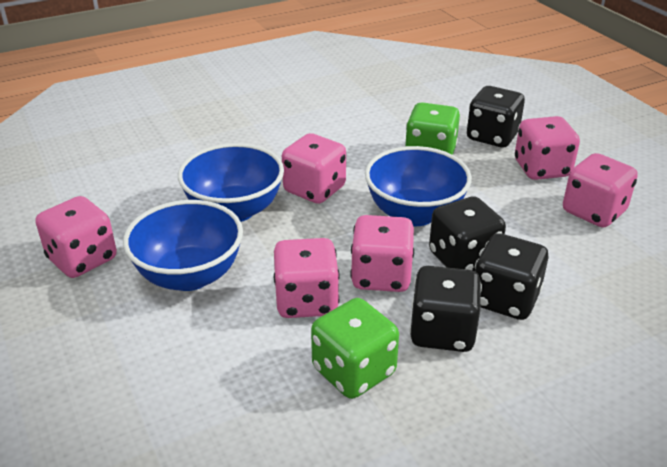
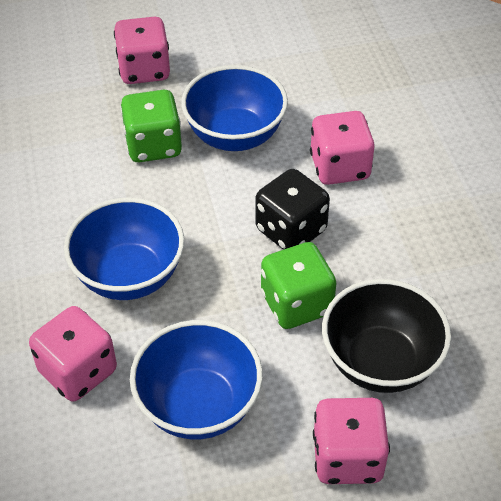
black bowl: none = 0 -> [322,279,451,393] = 1
black dice: [409,266,482,352] [429,197,506,271] [467,86,525,147] [475,233,548,320] = 4 -> [255,169,330,250] = 1
pink dice: [35,196,117,278] [274,238,340,318] [282,133,346,204] [350,215,414,292] [515,116,580,180] [563,153,638,228] = 6 -> [29,306,117,401] [114,17,170,84] [310,111,375,185] [313,398,390,484] = 4

